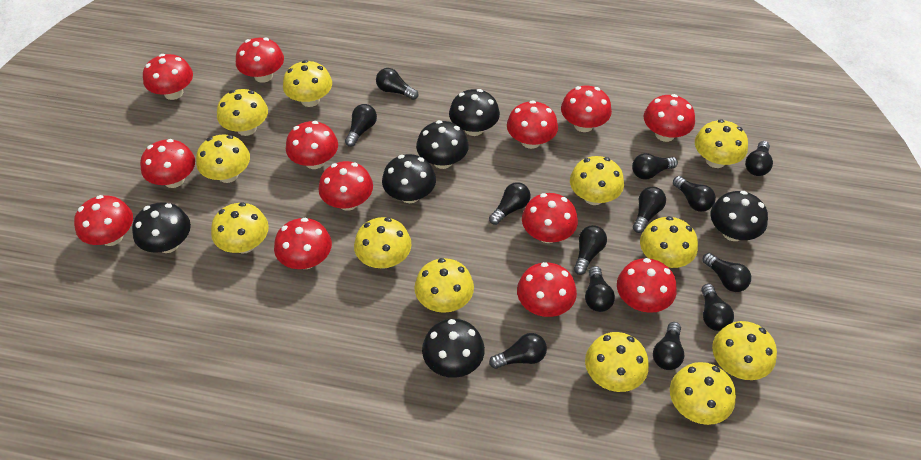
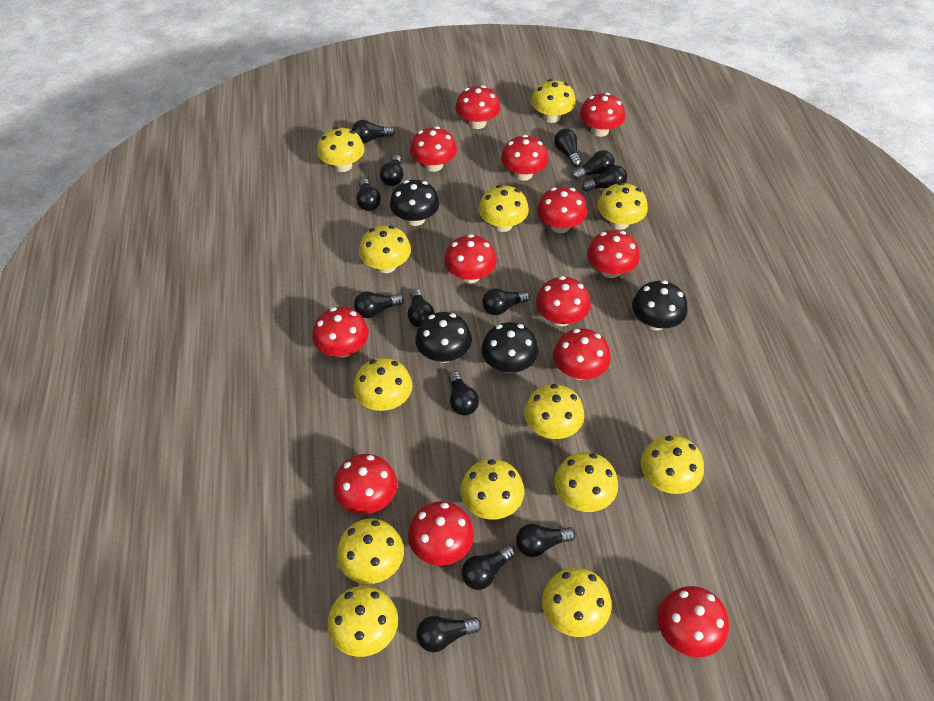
black mushroom: [132,202,191,253] [382,154,436,203] [416,120,469,169] [422,319,485,378] [449,89,500,136] [711,191,768,241] = 6 -> [390,180,440,226] [415,312,472,363] [482,322,539,373] [632,280,687,331] = 4
yellow mushroom: [196,134,250,183] [211,202,269,254] [217,89,268,136] [283,60,332,107] [354,217,412,268] [414,258,474,313] [570,156,624,205] [585,332,649,392] [640,216,698,268] [670,362,736,425] [695,119,748,168] [712,321,777,380] = 12 -> [317,127,365,172] [328,586,398,657] [337,518,404,584] [354,358,412,411] [359,225,411,273] [461,459,524,520] [479,185,529,232] [524,384,585,439] [531,79,576,123] [542,567,612,637] [554,452,618,512] [597,182,648,230] [641,435,704,494] = 13

